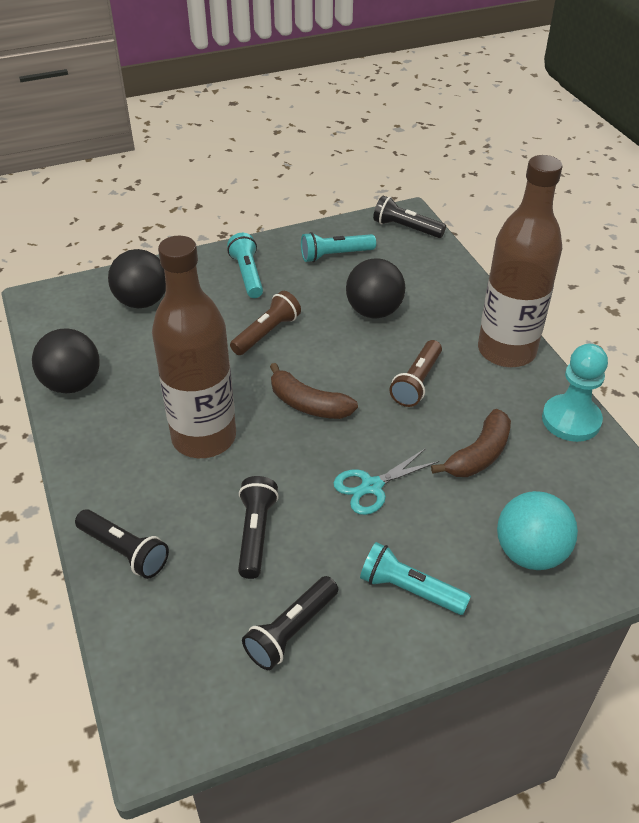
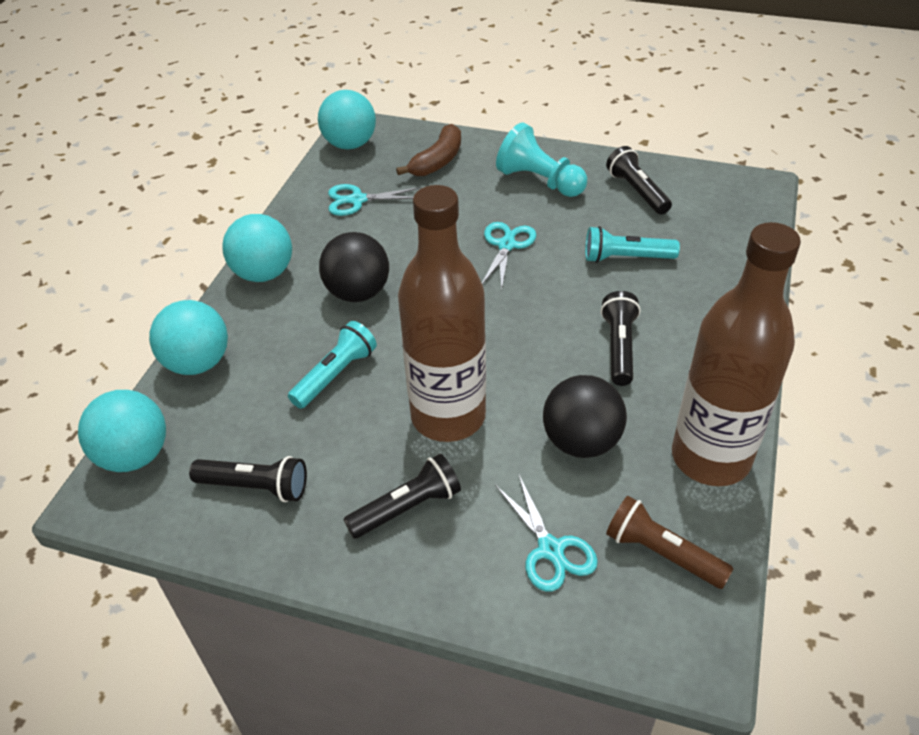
black ball: [32,328,100,393] [108,249,166,308] [346,258,406,319] = 3 -> [319,232,389,302] [543,375,627,458] = 2
brown banana: [270,363,358,419] [431,409,511,477] = 2 -> [396,124,461,176] = 1
brown flashlight: [230,291,301,355] [390,340,442,407] = 2 -> [606,496,734,589] = 1
turquoise ball: [497,491,578,570] = 1 -> [78,390,166,472] [149,300,228,375] [222,214,292,282] [318,90,376,149] = 4
turquoise flashlight: [227,233,263,298] [301,232,376,262] [360,542,471,615] = 3 -> [288,321,377,409] [585,226,680,263] = 2
turquoise scissors: [334,448,439,515] = 1 -> [328,184,421,216] [482,222,536,291] [495,475,598,592] = 3

